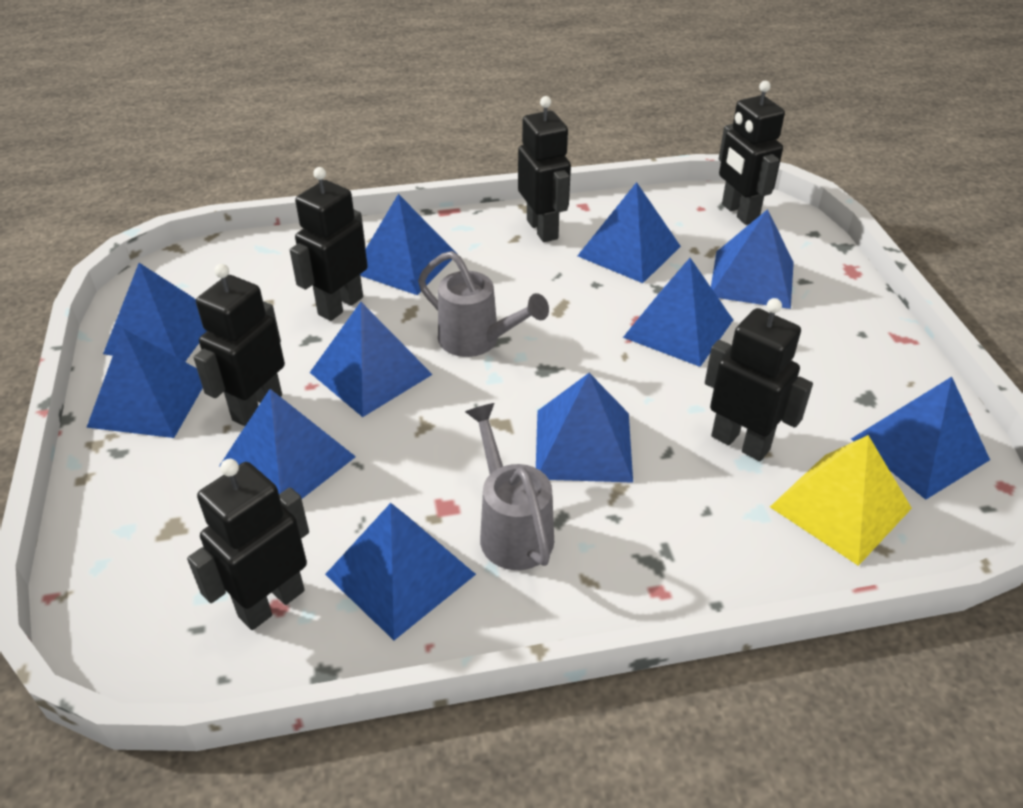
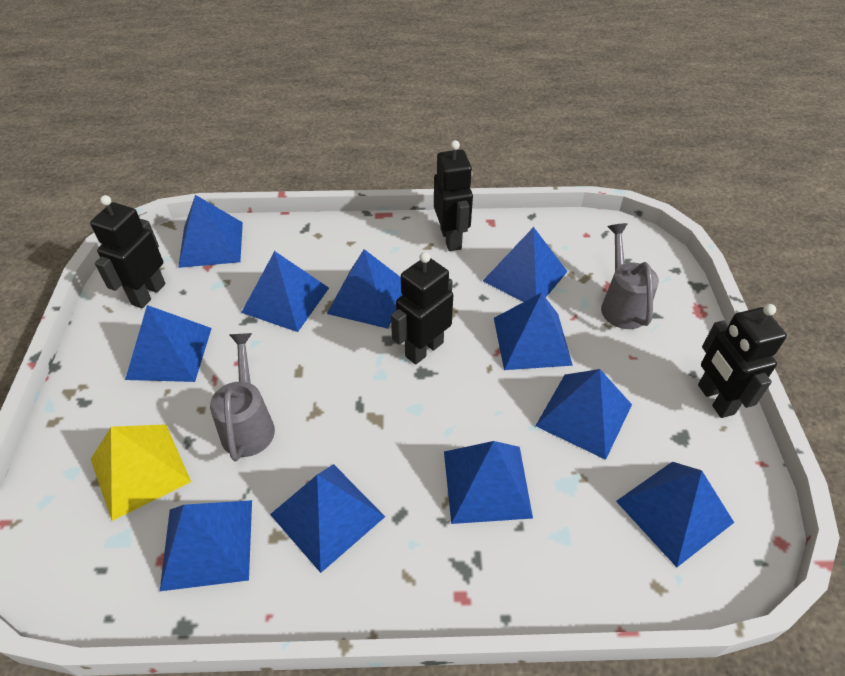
black robot: [187,459,309,630] [194,264,285,426] [290,167,368,321] [518,96,571,242] [705,298,813,461] [719,81,785,225] = 6 -> [90,195,166,308] [391,252,453,365] [434,140,473,251] [698,304,787,418] = 4

